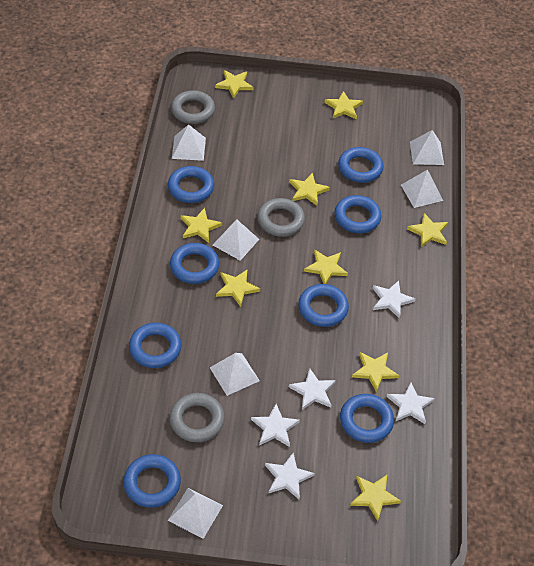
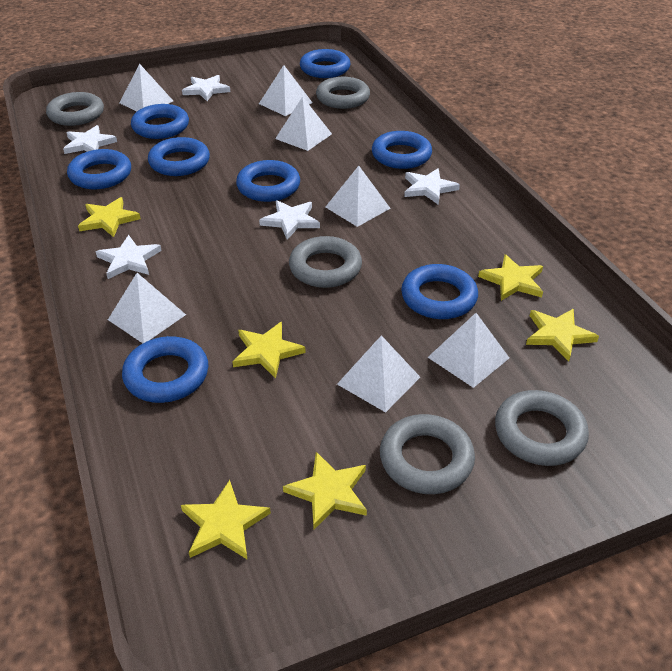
grey ring: [170,393,225,442] [171,90,215,124] [258,198,305,237] = 3 -> [46,92,104,126] [289,236,362,288] [316,77,370,109] [380,414,475,494] [495,390,589,466] = 5
white pyramid: [168,488,223,539] [172,124,206,161] [210,353,260,396] [213,220,259,261] [401,170,443,208] [410,130,444,165] = 6 -> [108,273,186,343] [120,64,173,111] [259,65,313,116] [275,96,332,151] [326,166,391,227] [337,335,420,413] [428,313,509,388] = 7
yellow star: [180,208,222,243] [215,70,254,99] [216,270,260,307] [289,173,330,206] [304,249,348,284] [324,91,363,120] [350,475,401,521] [352,352,399,392] [407,213,448,247] = 9 -> [78,197,141,237] [181,480,271,560] [232,322,306,379] [283,452,367,529] [478,254,543,301] [526,309,599,362] = 6

